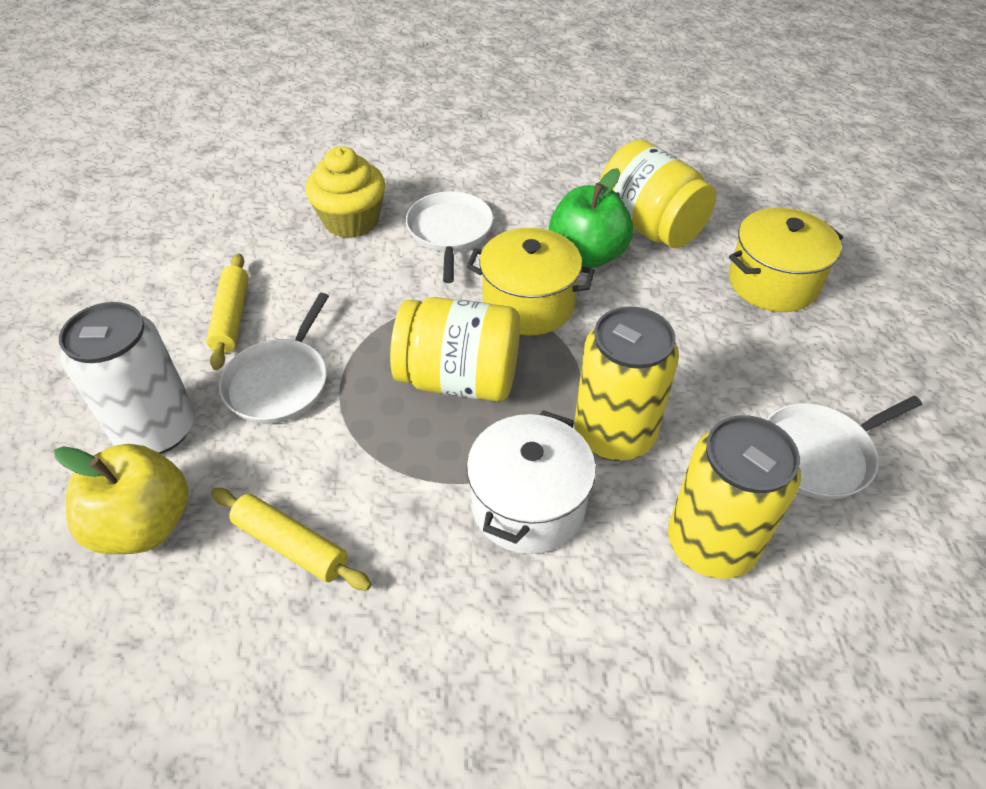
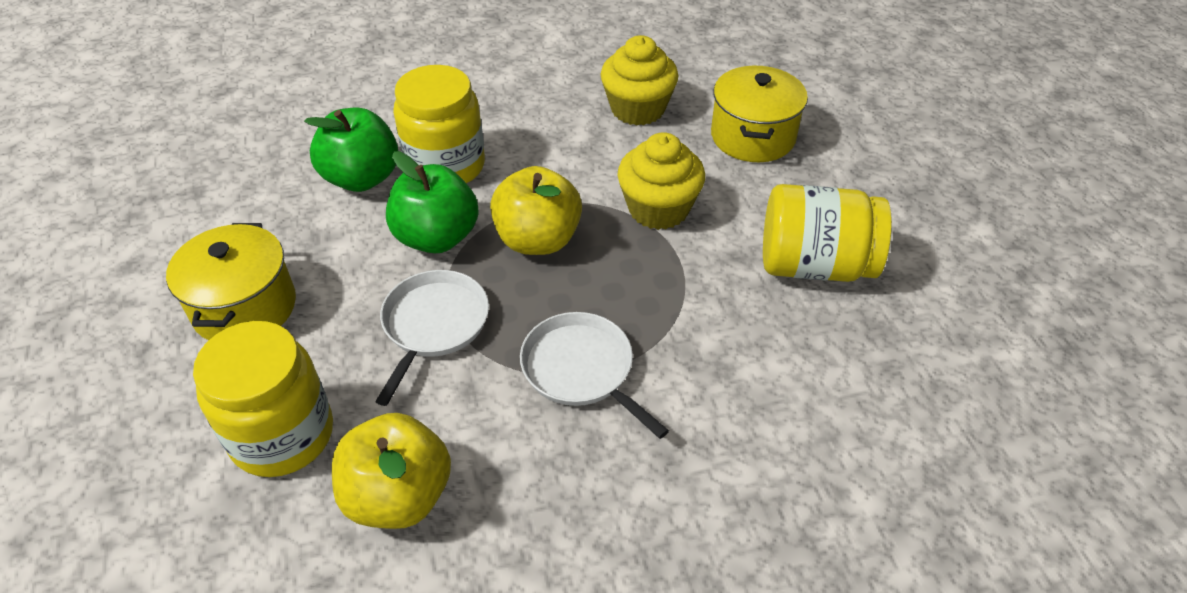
green apple: [549,168,634,268] = 1 -> [304,108,398,192] [386,151,479,253] = 2
white can: [59,302,195,454] = 1 -> none = 0
white pan: [219,293,329,424] [406,191,493,283] [766,396,922,500] = 3 -> [375,270,489,406] [520,312,669,439] = 2
white pot: [467,410,596,554] = 1 -> none = 0
yellow apple: [54,444,189,554] = 1 -> [332,413,451,529] [490,166,582,255] = 2
yellow can: [574,306,679,461] [668,415,801,579] = 2 -> none = 0
yellow cupcake: [305,146,385,238] = 1 -> [601,35,679,125] [617,132,705,230] = 2
yellow jar: [390,297,520,401] [600,140,716,248] = 2 -> [193,321,333,477] [393,65,485,183] [763,184,892,282] = 3
yellow rolling pin: [206,253,249,370] [211,488,372,591] = 2 -> none = 0

